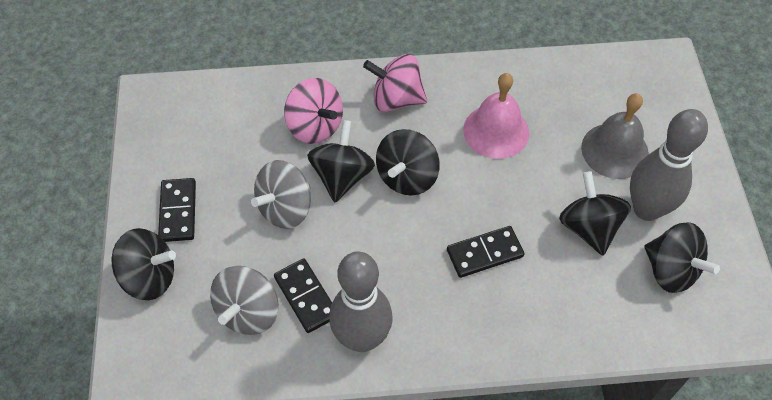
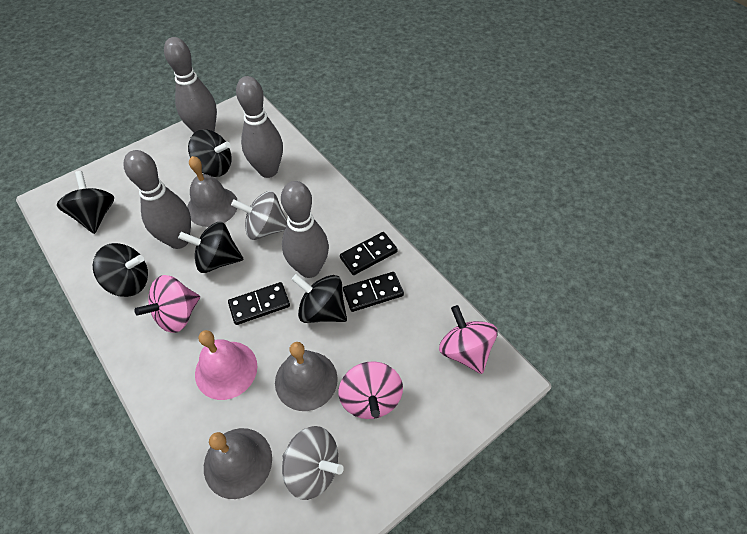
grey bell: [581,93,649,179] = 1 -> [187,156,238,227] [204,428,272,499] [275,342,338,411] = 3
grey bowling pin: [329,251,393,352] [630,109,708,221] = 2 -> [123,150,191,249] [164,37,217,133] [236,76,283,178] [281,181,329,278] = 4
pink spinning top: [284,78,343,144] [363,54,427,112] = 2 -> [134,275,200,333] [338,361,403,419] [439,305,497,374] = 3

